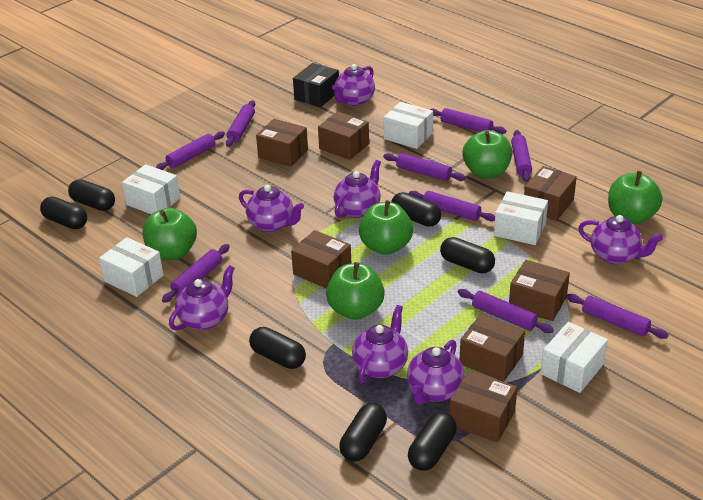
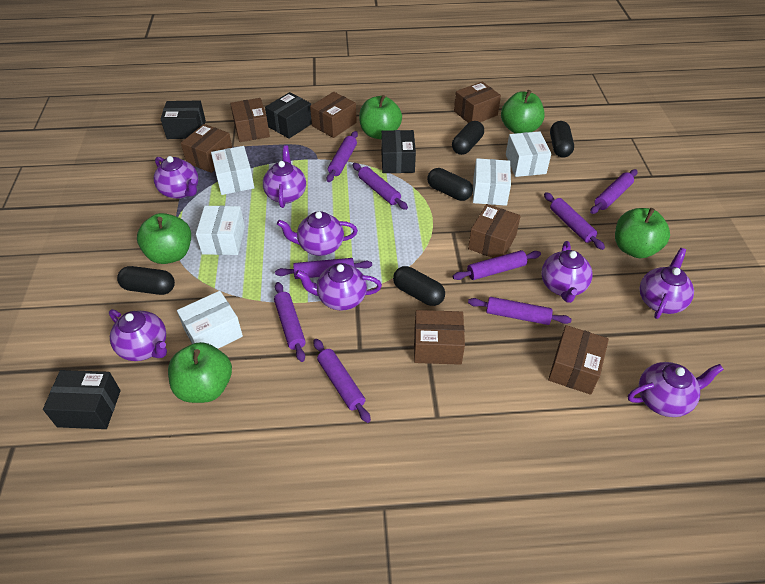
black box: [293,63,339,107] = 1 -> [43,370,121,429] [161,100,206,139] [265,92,312,139] [381,130,416,173] = 4
black capsule: [40,197,87,229] [68,179,115,211] [249,327,306,369] [339,403,387,461] [391,192,441,227] [408,412,457,471] [440,237,495,273] = 7 -> [117,266,175,295] [393,266,445,306] [427,168,473,201] [452,121,484,155] [550,121,574,158] = 5
purple teapot: [169,265,235,331] [239,185,304,232] [332,64,375,106] [334,160,381,218] [352,305,408,383] [407,340,465,405] [578,215,663,264] = 7 -> [109,309,167,361] [154,156,198,199] [263,145,306,208] [277,211,358,256] [295,263,382,311] [541,241,593,303] [628,362,724,417] [640,248,694,319] = 8

